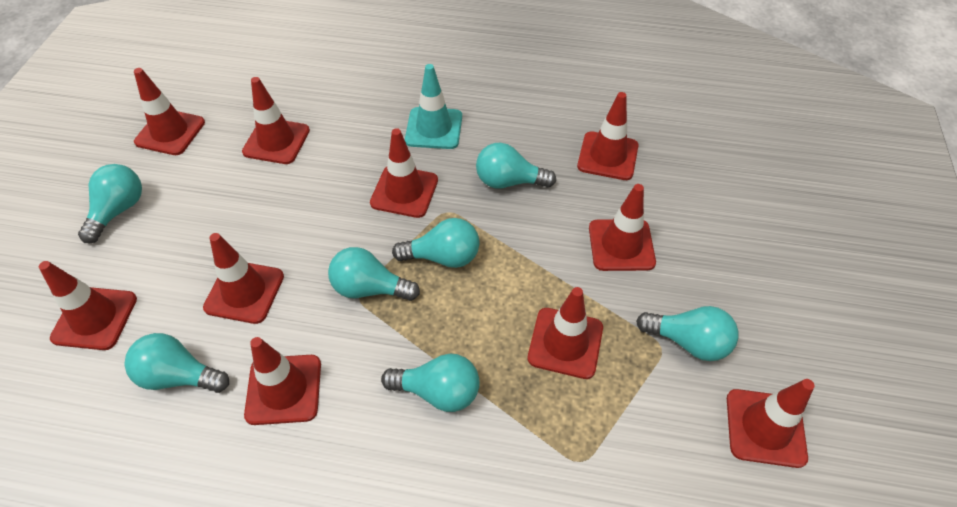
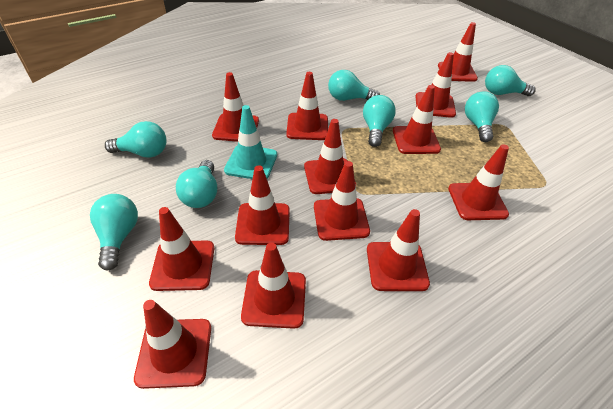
red traffic cone: [39,261,137,350] [134,68,205,155] [203,233,284,324] [242,77,310,164] [244,337,321,425] [370,128,438,218] [528,287,603,379] [577,92,639,180] [589,184,656,271] [727,379,815,468] = 10 -> [134,300,211,389] [149,207,214,291] [212,72,259,142] [235,165,290,245] [241,242,306,329] [286,72,328,140] [304,119,356,194] [314,161,370,241] [367,209,430,291] [393,85,441,154] [415,52,456,118] [438,22,478,82] [448,144,509,220] = 13

